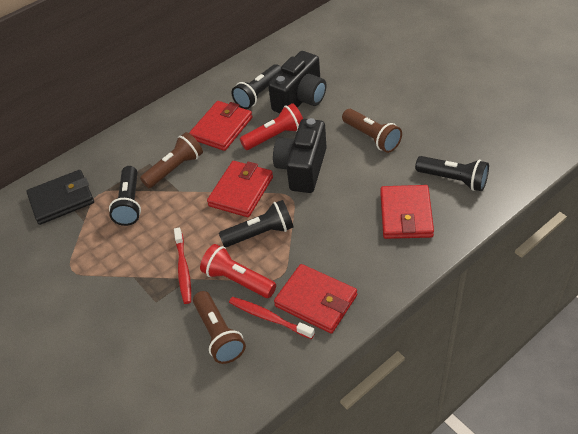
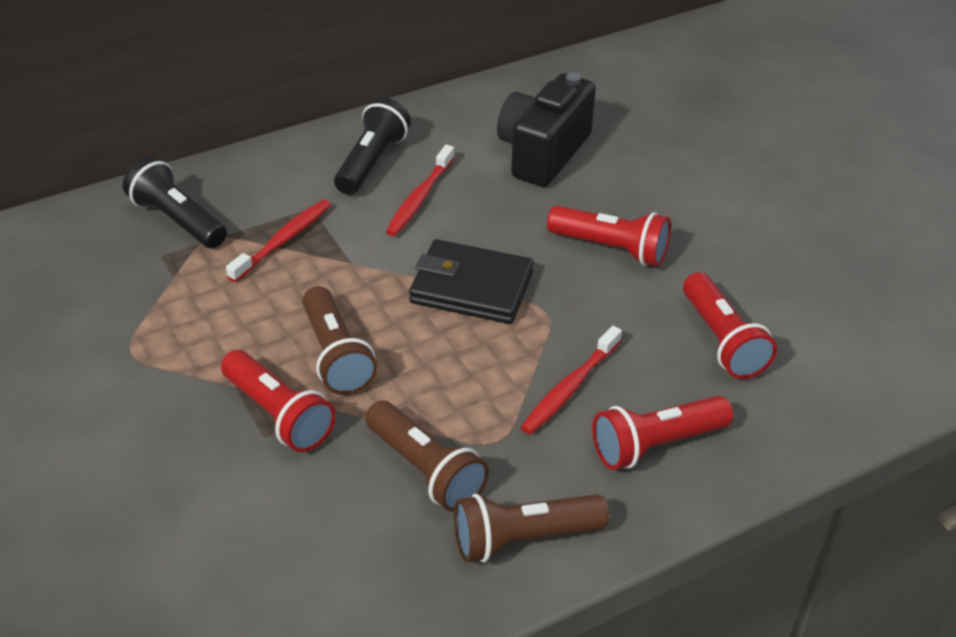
black camera: [268,51,326,113] [273,118,327,193] = 2 -> [497,73,596,187] = 1
black flashlight: [109,166,141,226] [219,200,294,247] [232,64,281,109] [415,156,489,191] = 4 -> [123,156,227,248] [334,97,411,195] = 2
red flashlight: [200,244,276,298] [240,103,303,150] = 2 -> [221,350,336,452] [547,206,671,267] [592,396,733,470] [683,272,777,379] = 4
red toothbrush: [174,227,191,304] [229,297,315,339] = 2 -> [226,200,331,282] [386,145,455,236] [521,326,622,434] = 3
red wallet: [189,101,253,151] [207,161,273,217] [274,264,357,334] [380,185,434,239] = 4 -> none = 0

